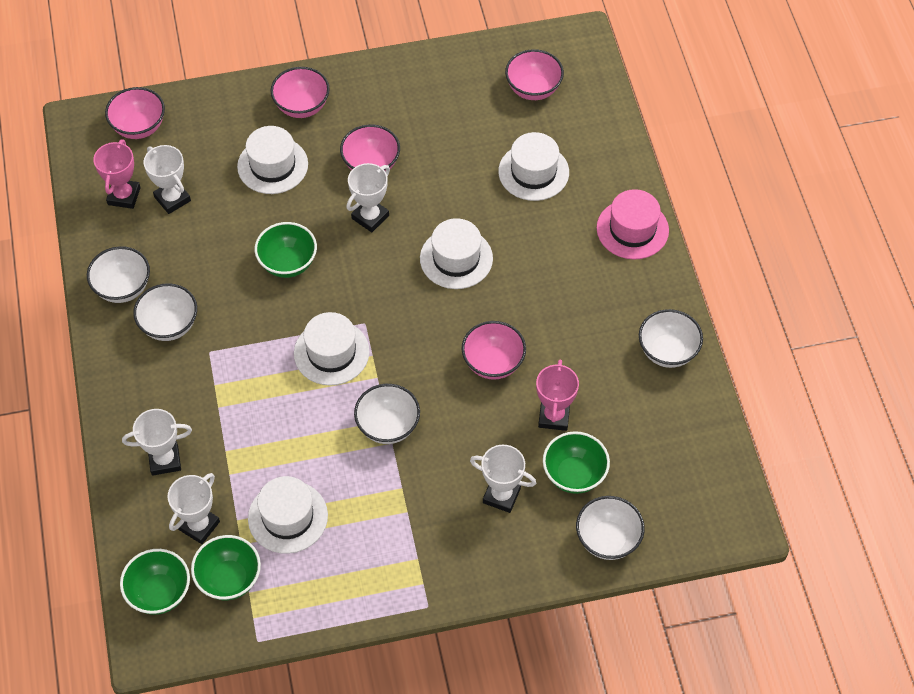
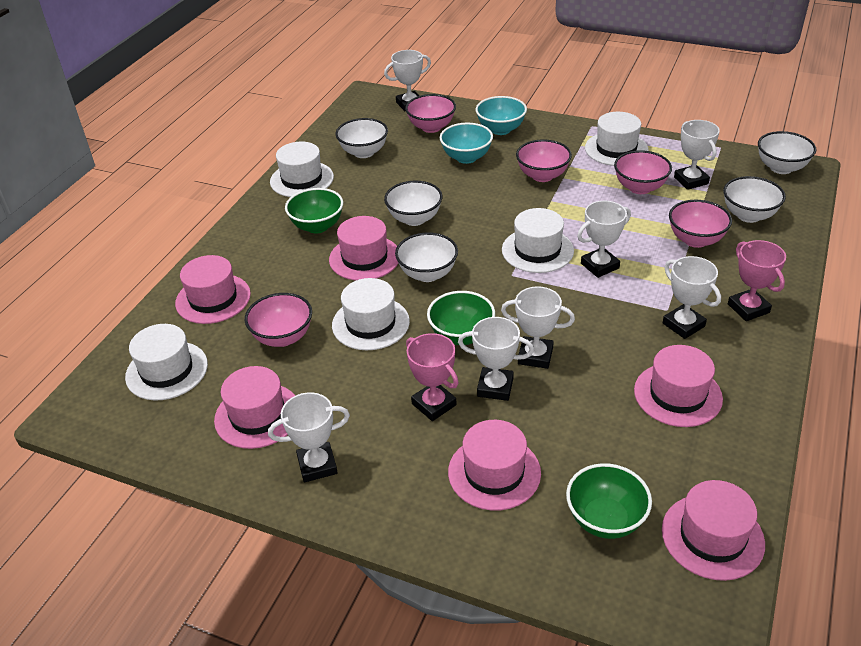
green bowl: [120,549,190,615] [191,535,261,600] [255,222,317,278] [543,431,610,494] = 4 -> [285,188,343,233] [427,291,495,345] [566,463,652,539] = 3
pink hat: [596,189,669,259] = 1 -> [175,255,251,324] [214,366,295,449] [329,216,398,280] [448,420,541,511] [634,345,723,427] [662,480,765,581] = 6
turquoise bowl: none = 0 -> [440,123,493,164] [476,96,527,135] = 2
white trophy: [122,409,192,476] [144,145,191,214] [168,473,220,544] [346,163,390,232] [470,445,536,513] = 5 -> [268,392,350,482] [384,50,431,111] [458,317,534,401] [501,286,575,369] [577,201,631,278] [663,256,721,339] [674,120,720,190] = 7

